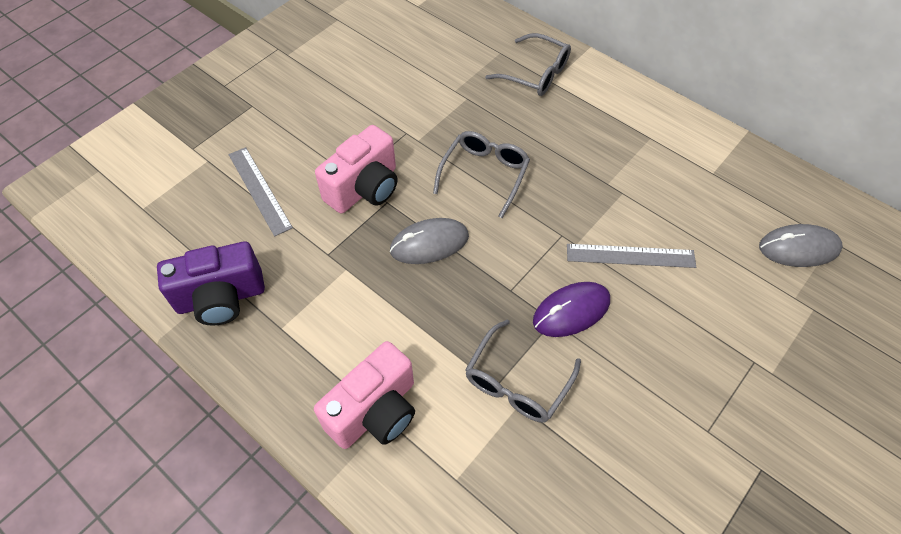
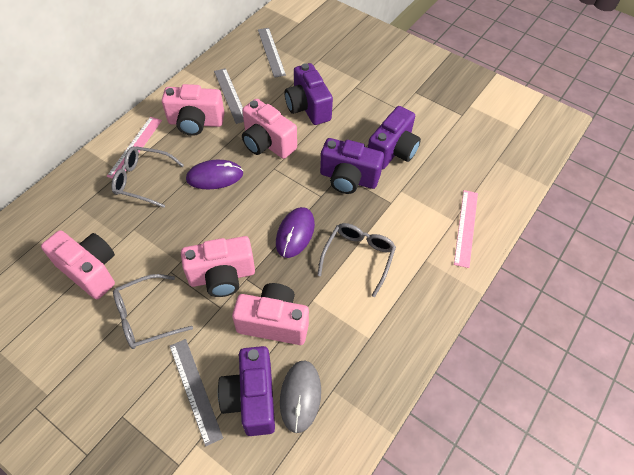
grey mouse: [390,218,469,264] [759,224,843,267] = 2 -> [280,360,321,433] = 1
grey ruler: [229,147,293,237] [567,244,696,268] = 2 -> [170,339,223,447] [214,68,244,124] [258,28,286,78] = 3
pink camera: [314,341,415,449] [315,125,397,214] = 2 -> [41,230,115,300] [162,84,225,136] [181,236,255,297] [232,283,309,345] [242,99,297,159] = 5
pink ruler: none = 0 -> [107,117,162,179] [454,190,478,268] = 2
purple camera: [157,241,265,326] = 1 -> [218,346,275,436] [285,63,333,125] [320,138,384,194] [368,106,421,170] = 4
purple mouse: [533,282,610,337] = 1 -> [186,160,243,189] [276,207,315,258] = 2

